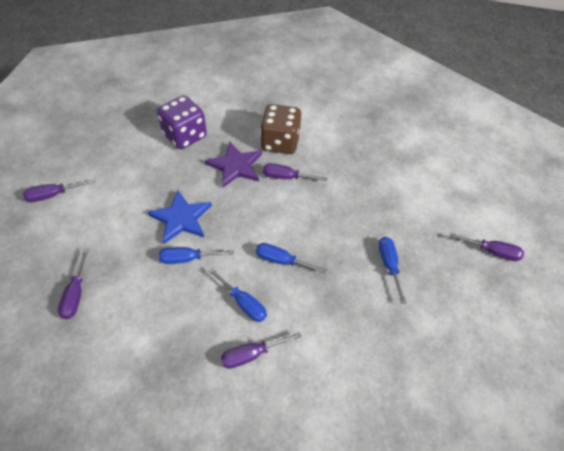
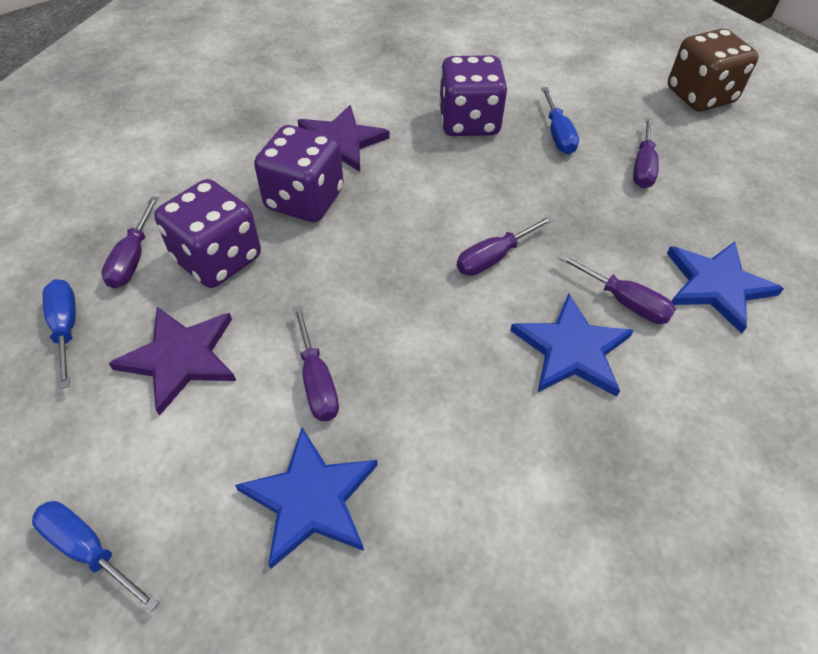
blue screwdriver: [159,247,234,264] [209,268,267,322] [256,243,327,274] [379,237,406,304] = 4 -> [32,501,159,612] [42,279,76,389] [541,87,579,154] = 3
blue star: [148,190,212,244] = 1 -> [235,428,378,569] [510,293,634,397] [667,242,784,334] = 3
purple dice: [157,95,207,149] = 1 -> [154,179,261,288] [254,125,344,222] [439,55,507,136] = 3
purple star: [205,141,262,188] = 1 -> [109,307,236,416] [297,105,390,172] = 2

